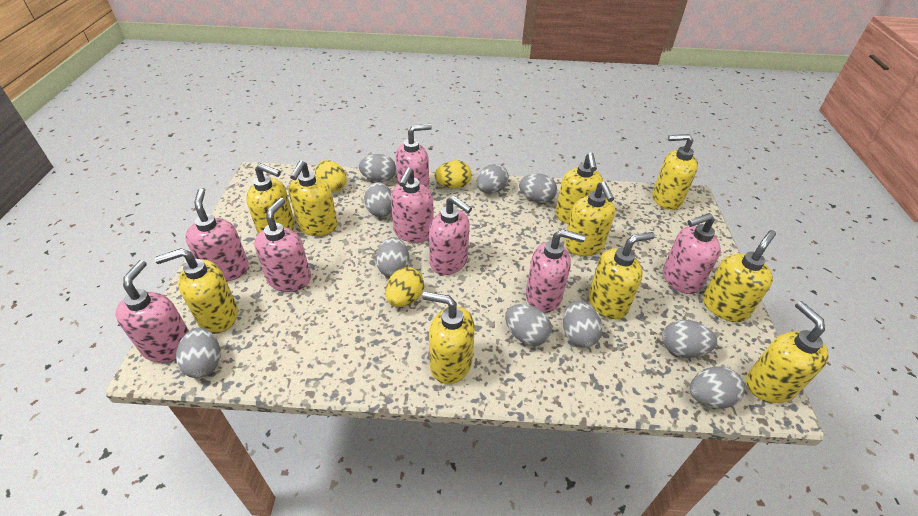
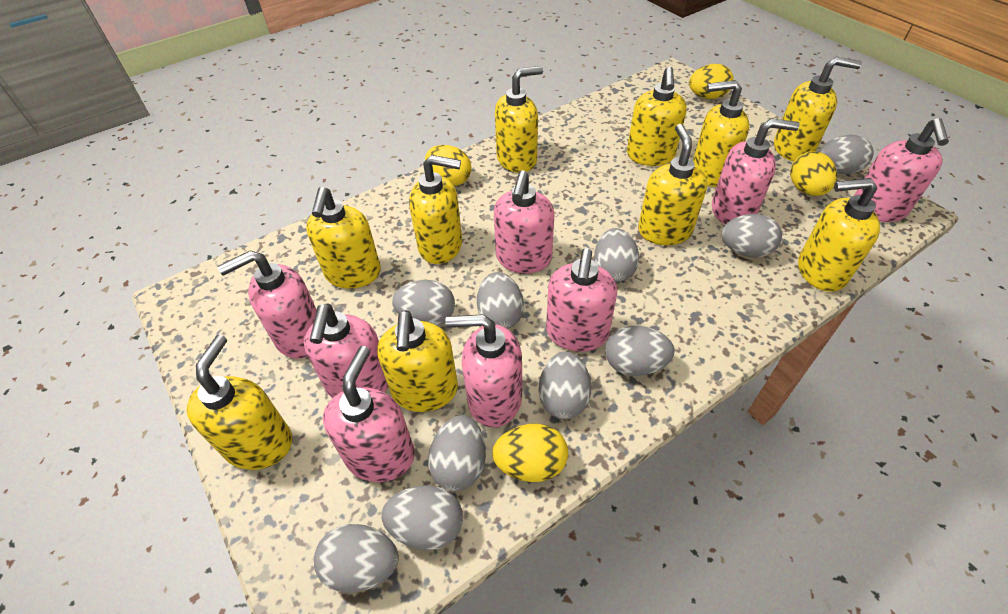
yellow egg: [315,160,346,192] [385,267,424,307] [435,160,472,189] = 3 -> [425,145,472,186] [492,424,568,482] [689,64,734,99] [790,151,837,196] = 4

